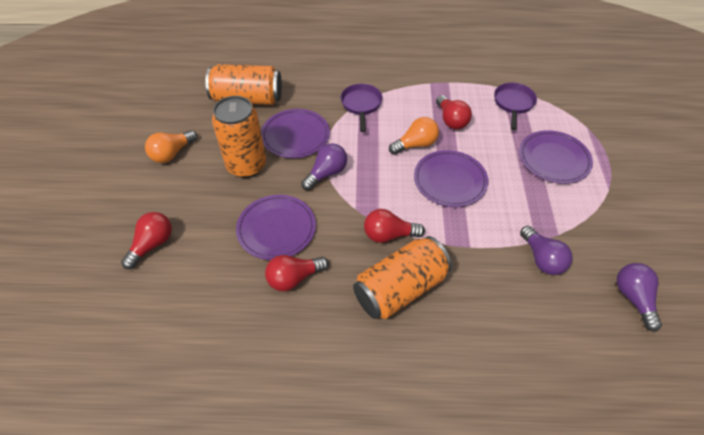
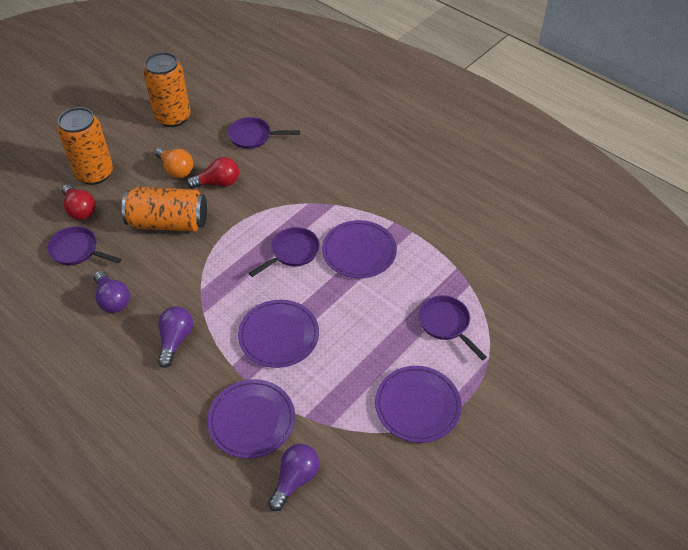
orange light bulb: [145,130,197,163] [389,117,439,155] = 2 -> [155,147,193,178] = 1
purple pan: [340,84,383,132] [494,83,537,130] = 2 -> [47,226,121,265] [228,117,300,149] [249,227,320,277] [418,295,487,360] = 4
red light bulb: [121,212,172,269] [265,255,329,291] [364,209,425,243] [436,95,472,130] = 4 -> [62,184,95,220] [187,157,239,189] = 2

